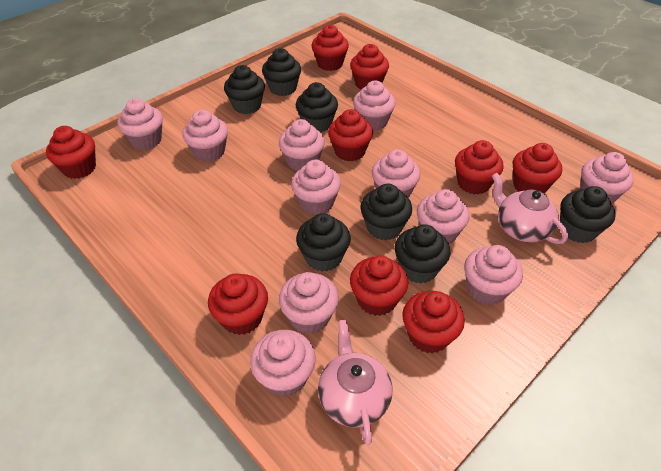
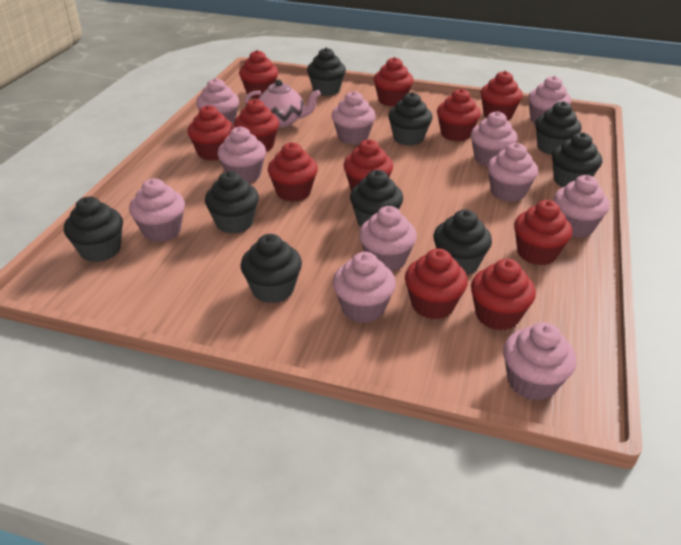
black cupcake: [224,65,265,114] [262,48,301,96] [296,82,338,132] [296,213,351,271] [360,184,412,240] [395,224,450,283] [560,186,616,243] = 7 -> [64,196,123,262] [205,171,259,234] [240,234,302,303] [307,48,346,96] [350,170,403,227] [388,92,432,146] [434,209,492,275] [535,101,582,155] [552,132,602,188] = 9
pink teapot: [318,320,393,445] [492,173,568,244] = 2 -> [245,80,321,127] = 1
red cupcake: [46,126,96,179] [208,274,268,335] [312,25,349,71] [328,109,373,161] [350,44,389,90] [350,255,408,316] [402,291,465,354] [455,140,504,195] [513,143,562,194] = 9 -> [187,105,234,161] [234,99,279,152] [239,50,278,99] [268,142,318,202] [344,139,393,191] [373,57,413,106] [405,248,468,319] [437,88,481,141] [471,259,536,331] [481,71,523,120] [514,200,572,265] = 11

